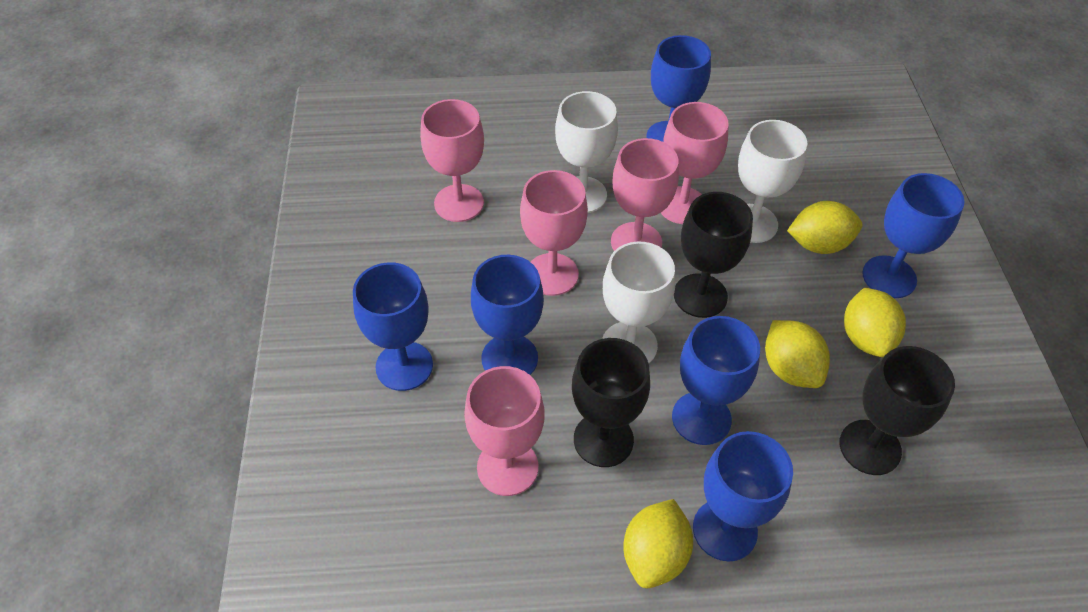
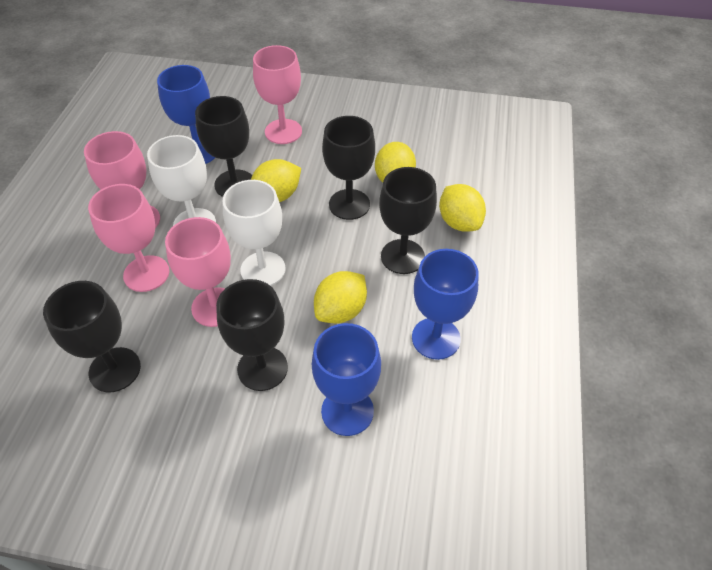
black goblet: [572,338,650,467] [674,192,753,318] [840,346,955,475] = 3 -> [43,281,141,392] [195,96,252,197] [216,279,288,391] [322,116,375,220] [379,167,437,274] = 5
blue goblet: [353,262,433,391] [471,255,544,375] [646,35,711,142] [672,316,760,445] [693,431,793,561] [862,173,965,298] = 6 -> [157,65,215,164] [312,323,381,436] [412,249,478,360] = 3
pink goblet: [420,99,484,222] [464,366,545,496] [520,170,588,296] [611,138,679,251] [661,102,729,224] = 5 -> [84,131,160,228] [88,184,170,292] [165,217,231,327] [253,45,302,144] = 4
white goblet: [555,91,618,213] [602,241,675,364] [738,120,808,243] = 3 -> [147,135,216,226] [222,180,285,286] = 2

